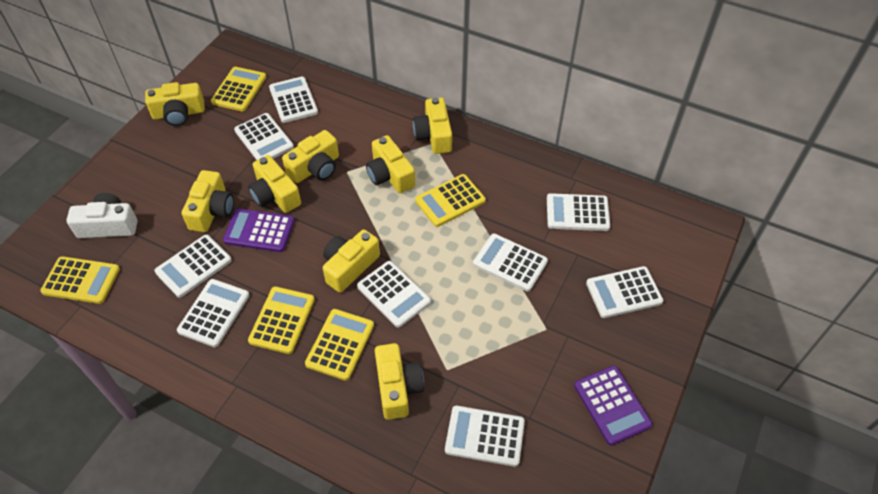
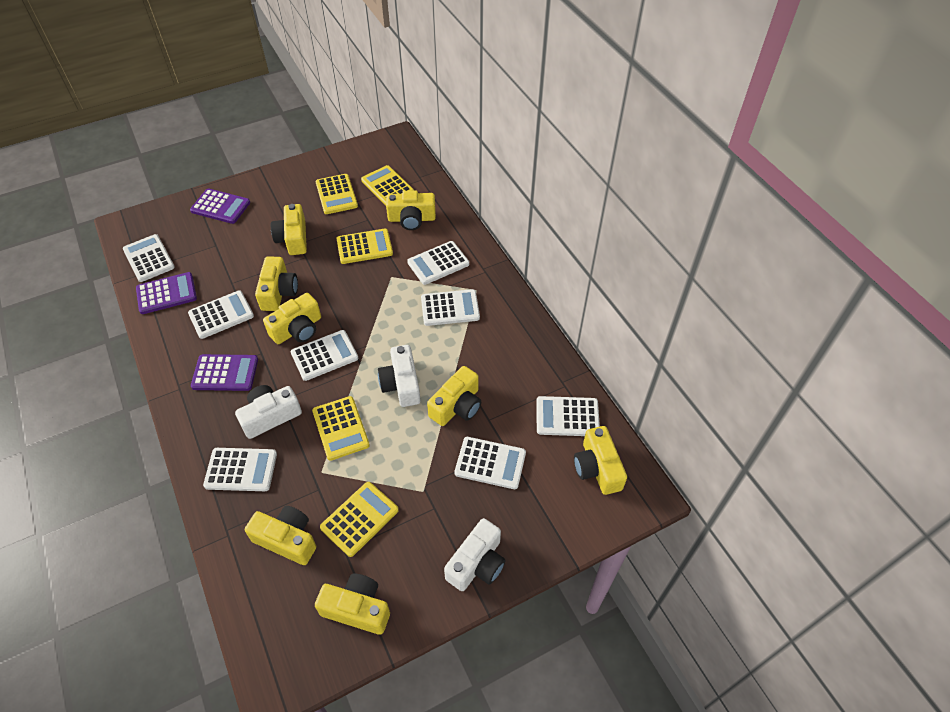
purple calculator: [223,209,295,252] [574,366,652,446] = 2 -> [136,272,197,314] [190,189,250,224] [191,354,258,391] = 3
white calculator: [155,235,232,298] [177,279,250,347] [234,113,294,160] [269,77,318,123] [357,261,431,328] [445,406,525,467] [473,233,548,292] [547,193,610,231] [586,266,663,318] = 9 -> [123,234,175,282] [188,290,254,339] [203,448,277,491] [291,330,358,381] [407,241,469,285] [421,289,480,326] [455,437,526,489] [536,396,600,436] = 8
white camera: [67,193,138,238] = 1 -> [235,385,302,439] [378,345,421,407] [444,518,506,591] = 3

